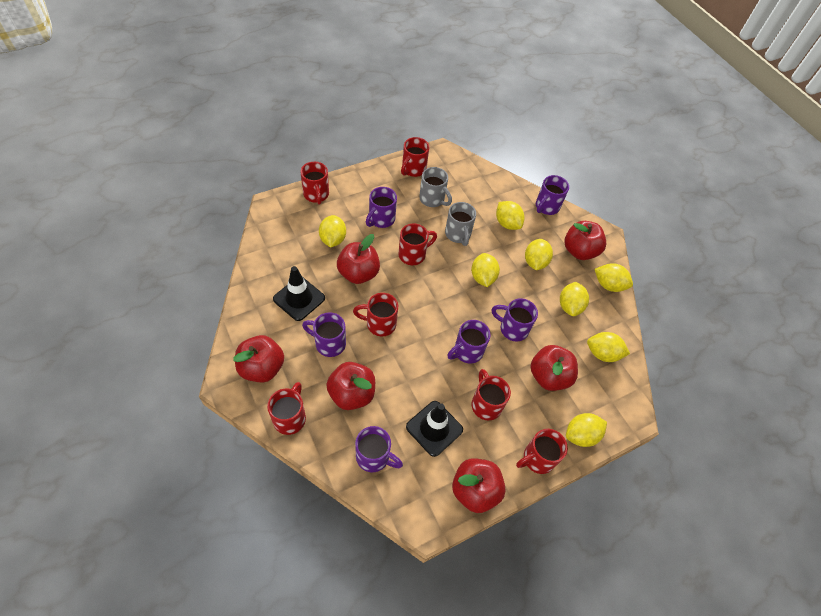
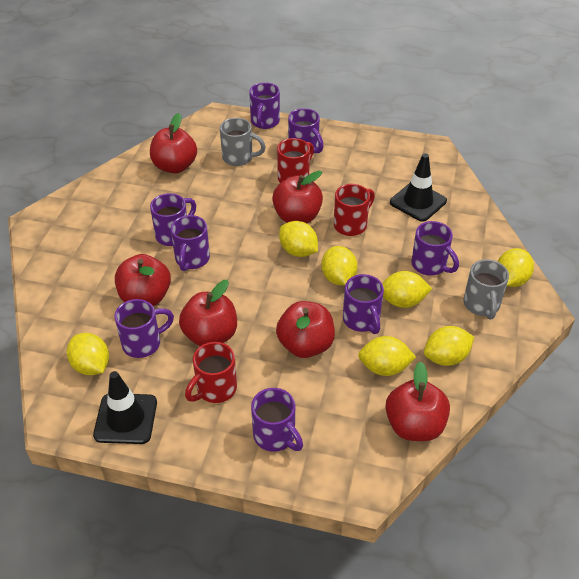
purple mug: [302,312,346,357] [355,426,403,472] [366,187,397,228] [447,320,491,364] [492,298,538,342] [536,175,569,215] = 6 -> [115,299,174,358] [150,193,196,246] [171,215,210,271] [249,82,280,129] [251,388,303,452] [288,108,324,154] [343,274,384,334] [411,221,459,276] = 8
red mug: [267,382,306,435] [300,162,329,204] [353,293,398,336] [399,223,437,265] [401,137,429,177] [472,369,511,420] [516,429,568,474] = 7 -> [185,342,237,403] [277,138,314,183] [334,184,375,236] = 3
yellow lemon: [319,215,346,247] [471,253,500,287] [496,201,524,230] [525,239,553,270] [560,282,589,316] [566,413,607,447] [587,332,630,362] [594,263,633,292] = 8 -> [67,333,109,375] [279,221,318,257] [321,246,358,285] [358,336,416,376] [382,271,432,308] [424,326,474,366] [498,248,534,287] = 7

